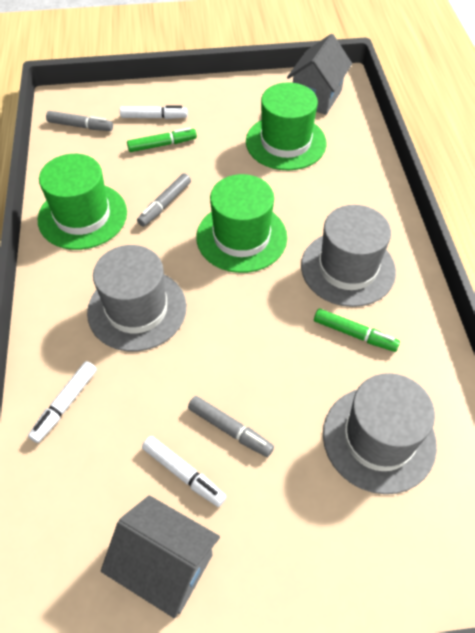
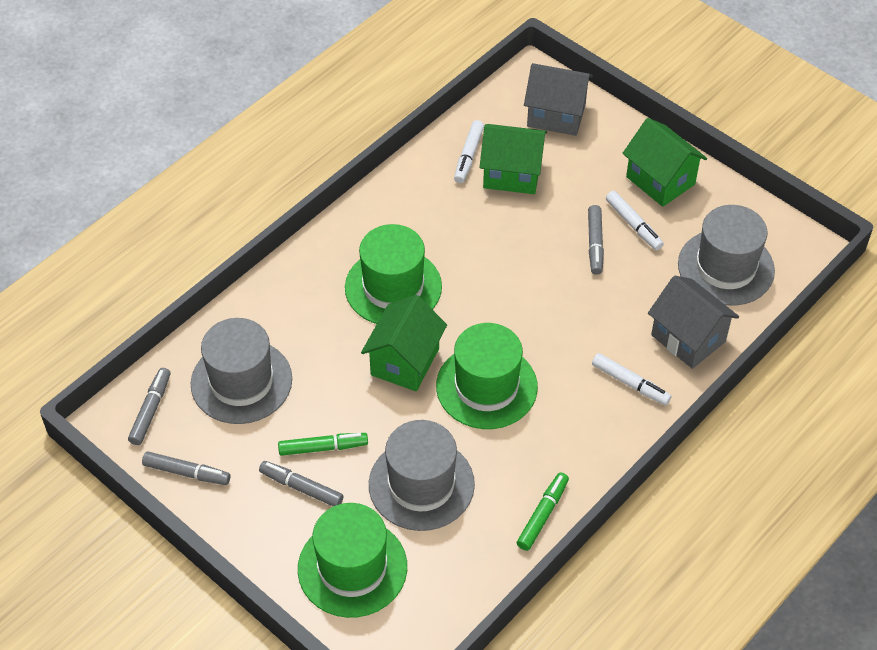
green house: none = 0 -> [361,295,447,391] [480,124,547,194] [622,118,707,207] = 3
grey marker: [46,111,113,131] [137,173,191,227] [188,396,274,457] = 3 -> [128,368,171,445] [142,451,230,485] [259,461,343,506] [588,205,604,275] = 4

